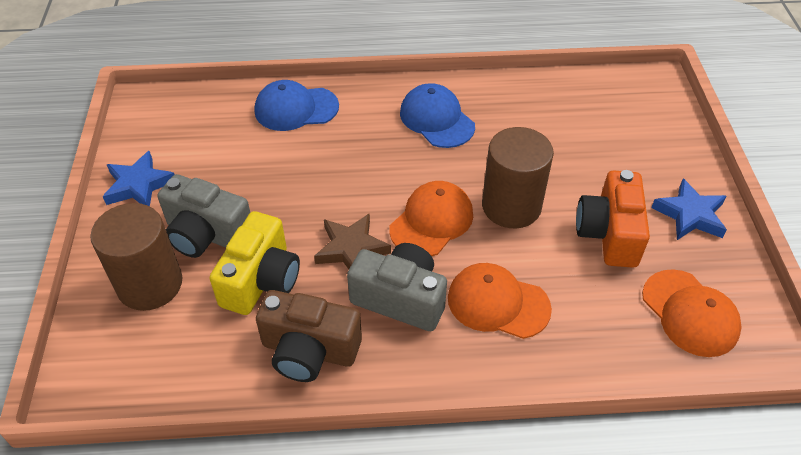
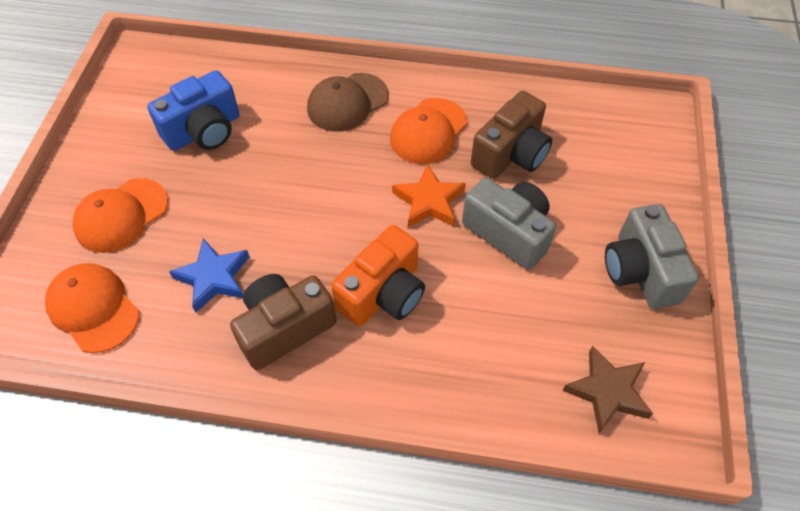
blue camera: none = 0 -> [147,70,240,151] = 1
blue cap: [255,80,339,131] [400,83,475,148] = 2 -> none = 0
blue star: [103,151,175,206] [651,178,727,240] = 2 -> [169,238,250,313] = 1
brown camera: [256,290,362,382] = 1 -> [230,274,336,370] [471,91,552,179] = 2
brown cap: none = 0 -> [307,73,389,132] = 1
brown cylinder: [90,203,182,311] [482,127,554,228] = 2 -> none = 0
orange star: none = 0 -> [392,164,466,228] = 1
yellow camera: [209,211,300,315] = 1 -> none = 0

